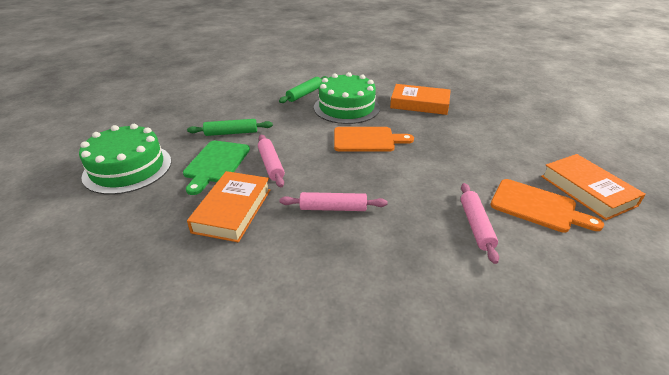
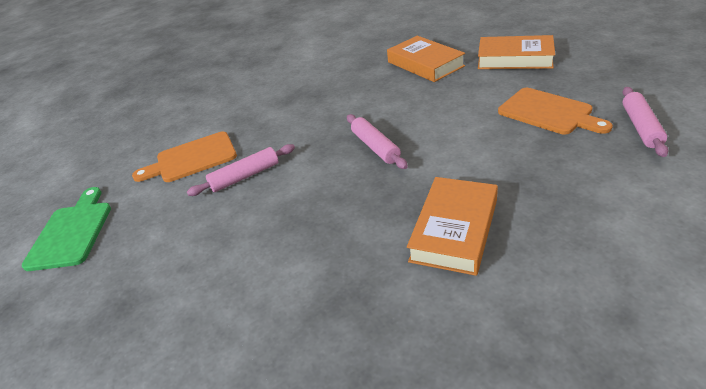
green cake: [79,124,172,195] [314,72,380,124] = 2 -> none = 0
green rolling pin: [187,119,273,136] [279,76,328,103] = 2 -> none = 0

